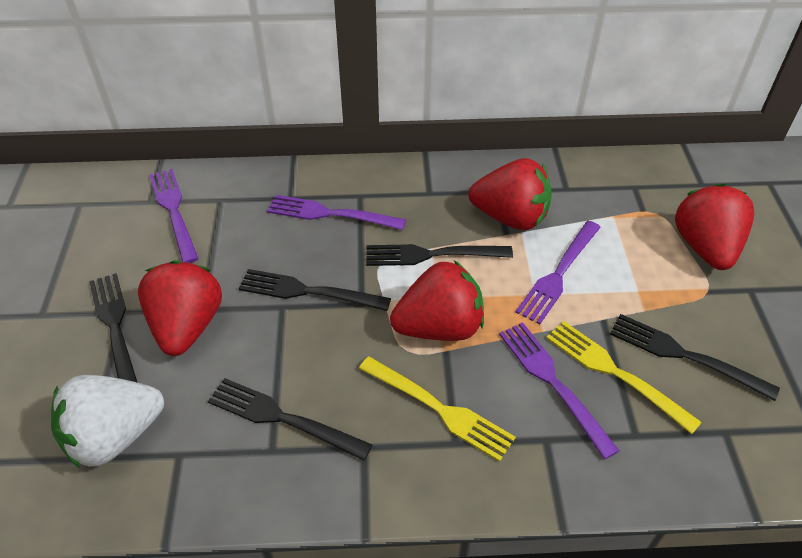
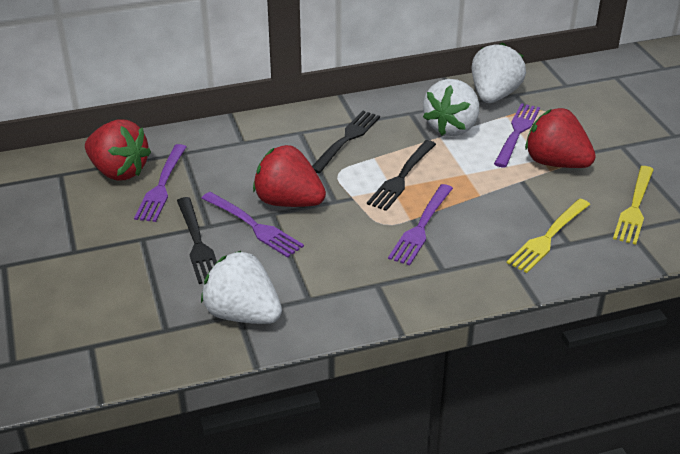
black fork: [89,273,138,383] [208,378,373,461] [239,269,391,311] [366,244,513,266] [610,314,780,401] = 5 -> [177,197,217,284] [312,111,380,173] [367,140,436,211] = 3
red strawberry: [138,260,222,356] [390,260,484,341] [468,158,552,230] [675,183,754,270] = 4 -> [85,120,151,181] [253,145,326,207] [525,108,596,168] = 3
white strawberry: [51,375,164,468] = 1 -> [201,251,282,324] [423,79,479,136] [471,42,526,103] = 3

